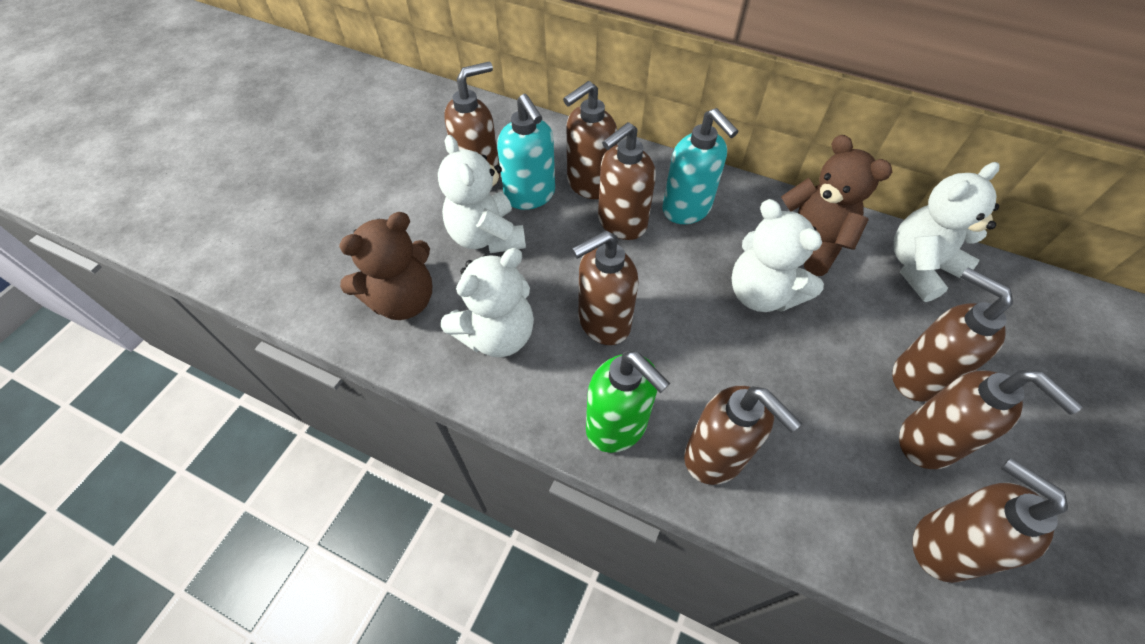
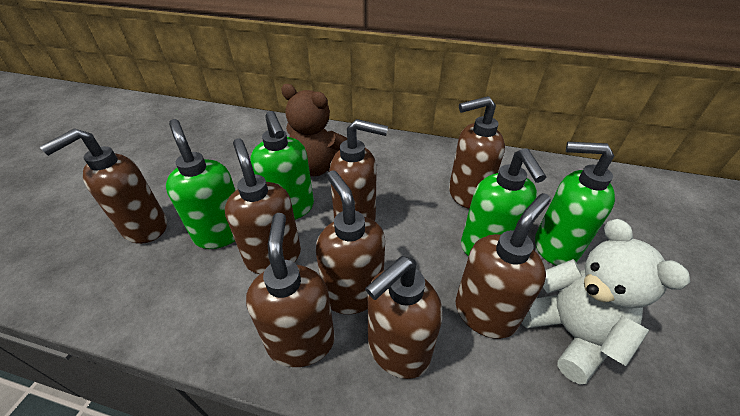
brown teddy bear: [339,212,432,320] [781,135,892,276] = 2 -> [281,84,347,176] = 1
green soap dispenser: [586,351,670,453] = 1 -> [166,119,236,249] [250,111,314,220] [461,148,546,256] [535,142,615,266] = 4
turquoise soap dispenser: [497,94,555,210] [663,108,739,224] = 2 -> none = 0
white teddy bear: [438,135,526,253] [441,248,534,357] [731,199,824,312] [893,162,999,302] = 4 -> [522,219,690,385] = 1

